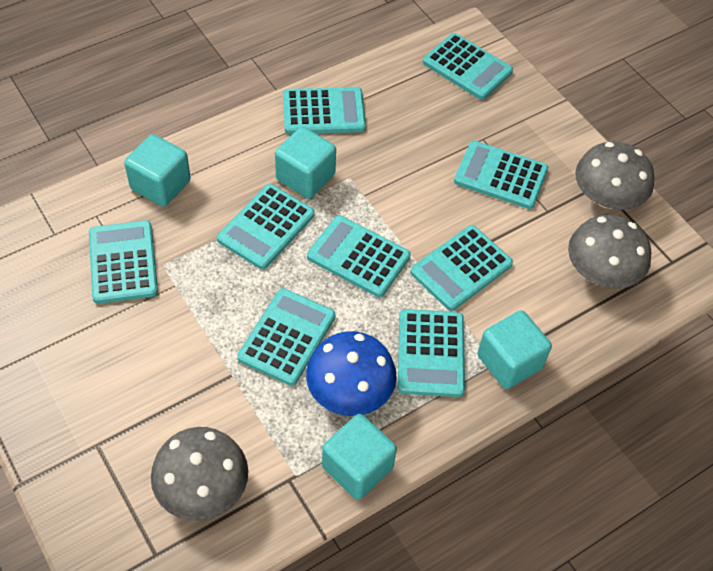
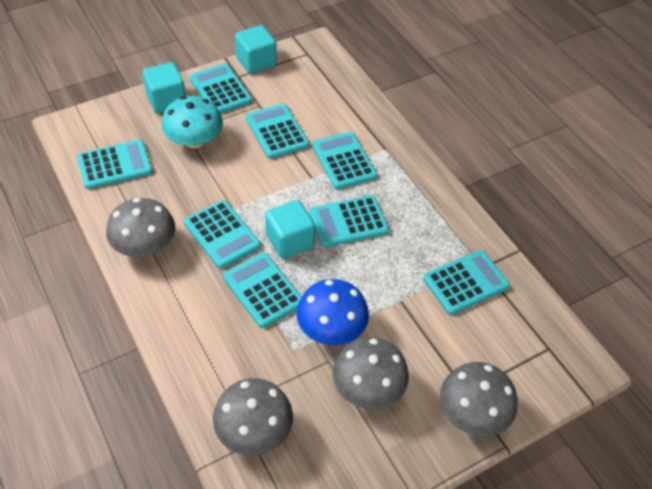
grey mushroom: [151,427,248,521] [568,215,651,289] [575,142,654,210] = 3 -> [106,198,175,257] [213,378,293,456] [333,337,409,409] [440,362,517,437] = 4
turquoise calculator: [89,220,158,304] [217,184,315,269] [237,288,335,386] [283,87,366,134] [307,215,411,297] [398,309,465,397] [410,225,513,311] [423,33,513,100] [454,141,548,209] = 9 -> [77,140,153,189] [184,200,261,269] [189,64,252,113] [223,252,302,328] [246,104,309,159] [310,195,389,247] [312,132,377,189] [423,250,510,315] = 8
turquoise cube: [124,134,191,207] [275,127,336,199] [322,414,397,500] [477,310,552,389] = 4 -> [143,62,186,113] [235,25,277,74] [265,200,315,259] = 3
turquoise mushroom: none = 0 -> [162,96,223,148] = 1

